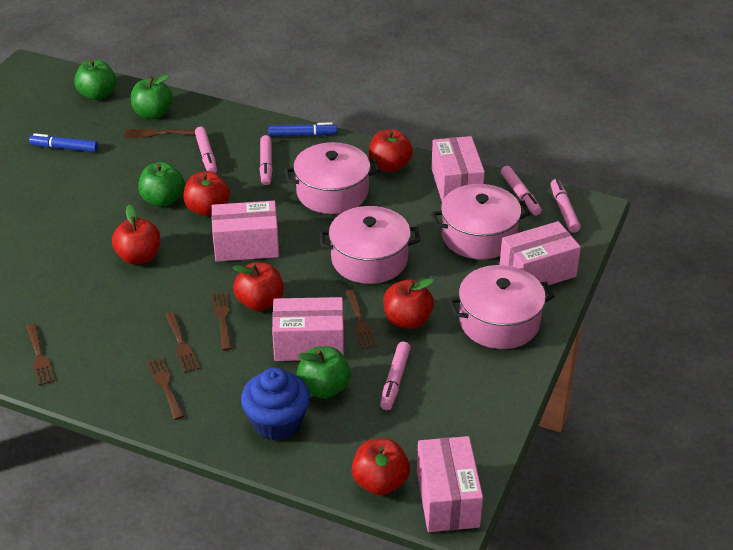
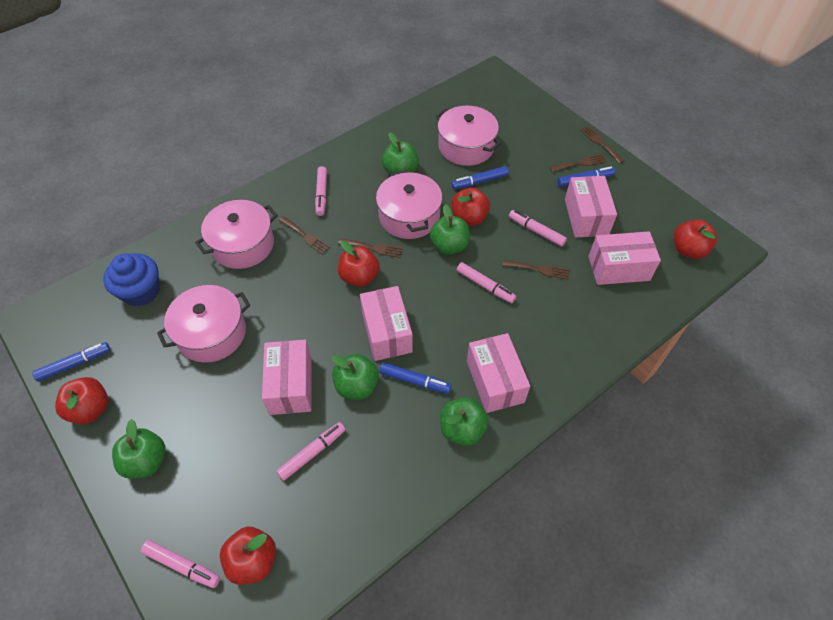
blue marker: [29,133,99,152] [268,122,337,137] = 2 -> [32,342,110,382] [379,362,451,394] [451,166,509,189] [557,167,615,187] = 4
brown fork: [26,323,55,385] [124,129,195,138] [147,357,184,420] [165,312,200,373] [212,292,232,351] [346,289,378,349] = 6 -> [278,216,330,254] [338,238,403,258] [502,260,569,280] [549,154,607,172] [580,126,624,163] = 5
green apple: [74,59,116,100] [131,75,173,119] [139,162,185,207] [296,346,351,399] = 4 -> [112,419,166,479] [332,354,379,399] [382,132,419,174] [430,204,470,255] [440,397,489,446] = 5
red apple: [112,205,160,265] [184,171,230,216] [233,262,284,311] [351,438,410,495] [369,129,413,172] [383,278,434,329] = 6 -> [55,377,108,424] [220,527,276,585] [338,240,380,287] [451,188,490,226] [674,219,717,259] = 5

